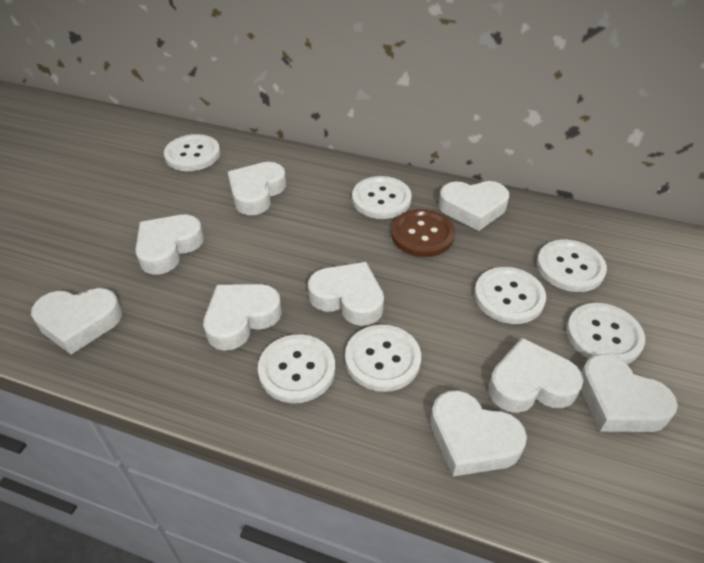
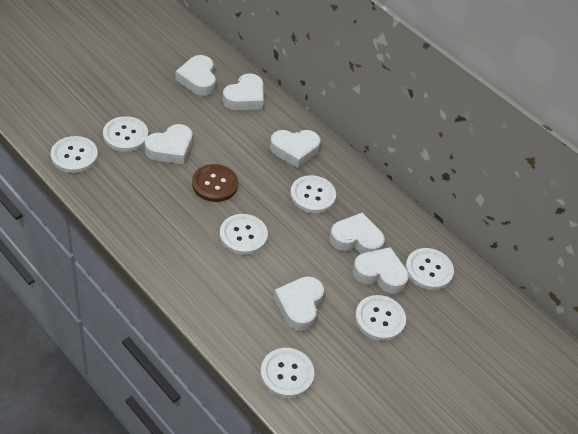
white heart: [31,288,122,354] [135,215,204,275] [203,284,282,351] [228,162,286,215] [308,262,384,326] [430,390,527,476] [439,181,509,231] [488,338,583,413] [581,354,678,432] = 9 -> [145,124,192,164] [175,55,216,96] [222,73,264,110] [270,130,320,168] [273,276,324,331] [329,212,385,254] [352,247,409,294] = 7

